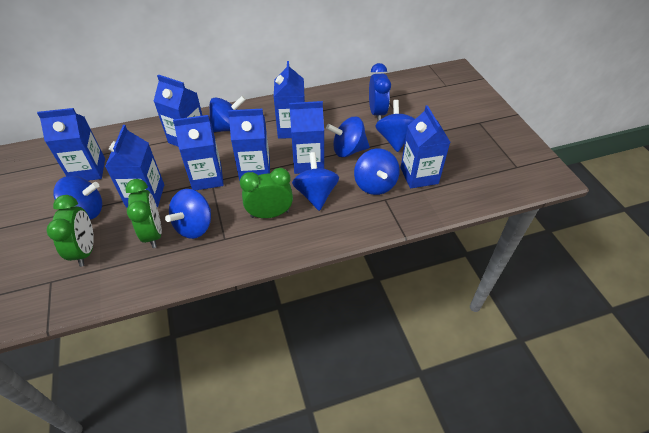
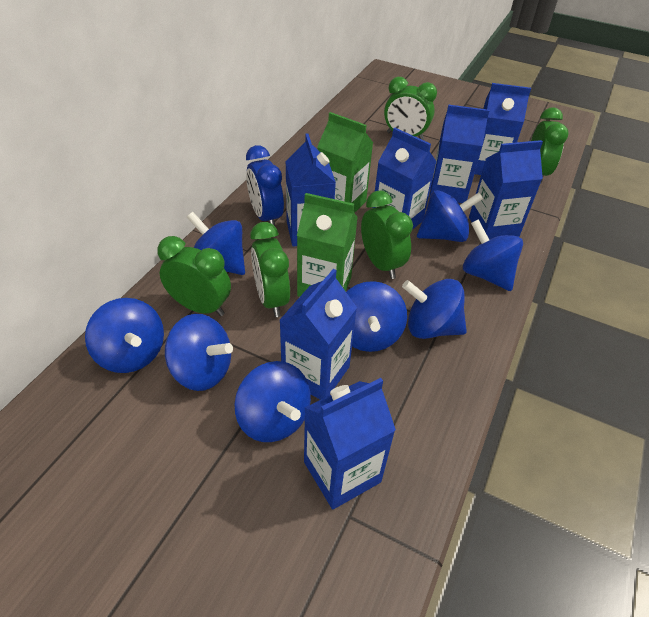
blue carton: [37,108,105,181] [105,125,164,208] [154,74,203,146] [173,115,224,190] [228,109,270,181] [274,61,305,139] [289,101,324,174] [401,105,450,189] = 8 -> [279,269,357,400] [285,134,336,247] [304,378,396,509] [373,128,437,230] [430,105,489,203] [469,140,543,240] [475,83,531,175] = 7
blue spinning top: [53,176,102,220] [165,189,211,239] [209,96,246,132] [292,152,339,211] [326,117,370,157] [354,149,400,195] [375,100,415,152] = 7 -> [85,298,164,373] [165,314,233,391] [187,212,245,275] [234,361,311,442] [346,281,407,352] [402,279,467,339] [417,190,483,242] [463,219,523,291] = 8
green carton: none = 0 -> [297,193,358,297] [317,112,373,213] = 2
green clock: [46,195,94,267] [125,179,162,248] [240,168,293,218] = 3 -> [157,236,231,316] [250,222,290,317] [361,191,413,279] [384,77,437,140] [531,107,569,184] = 5

